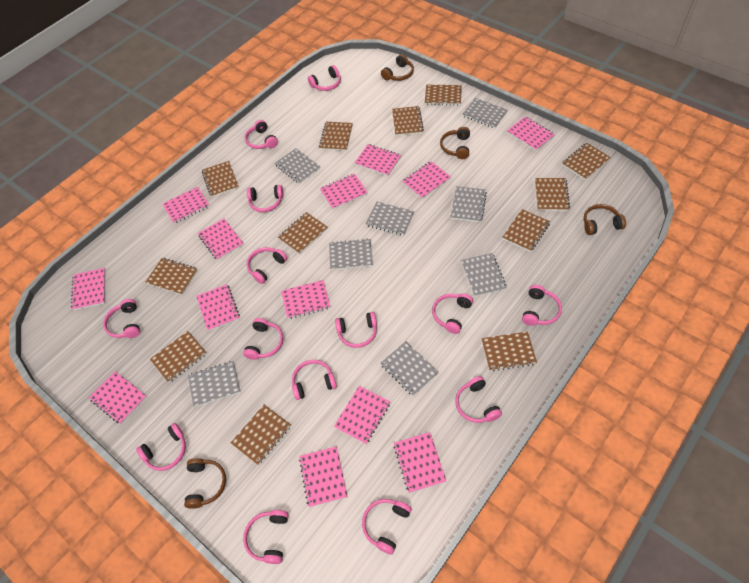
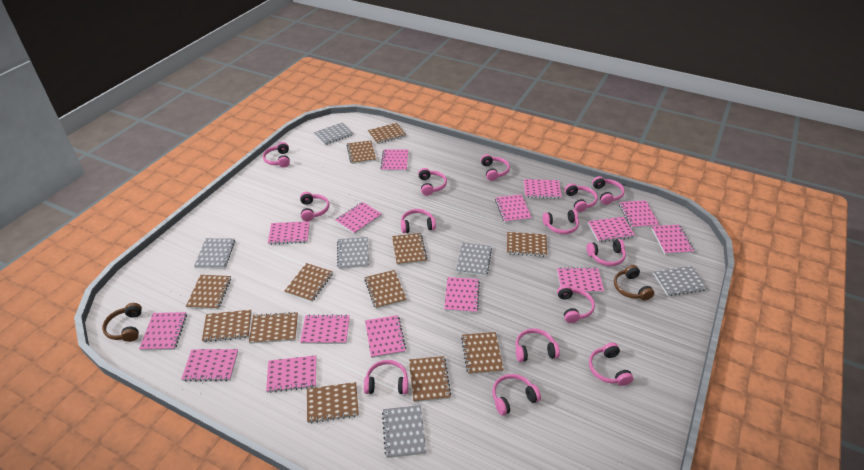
brown headphones: [184,458,226,509] [381,54,414,81] [440,127,470,159] [584,204,626,235] = 4 -> [102,303,142,342] [614,265,654,301] = 2
grey notebook: [188,361,241,407] [275,148,320,184] [329,239,373,270] [366,202,414,236] [380,342,439,396] [451,186,487,222] [461,253,507,297] [462,98,508,128] = 8 -> [194,238,235,269] [314,123,353,145] [337,237,369,269] [382,405,426,458] [456,243,492,276] [653,266,707,296] = 6
pink notebook: [71,268,105,310] [89,371,147,424] [163,187,210,224] [196,284,240,331] [198,219,244,260] [281,280,331,319] [299,446,348,507] [320,174,368,209] [334,386,390,444] [354,144,401,176] [393,432,446,493] [402,161,451,199] [507,116,555,151] = 13 -> [139,312,187,351] [181,349,238,381] [266,355,316,393] [268,221,310,245] [300,314,350,344] [335,202,382,234] [365,315,406,358] [380,149,408,171] [444,277,480,313] [495,194,532,223] [524,179,562,199] [557,267,604,293] [588,217,635,242] [619,200,659,228] [651,225,694,255] = 15

